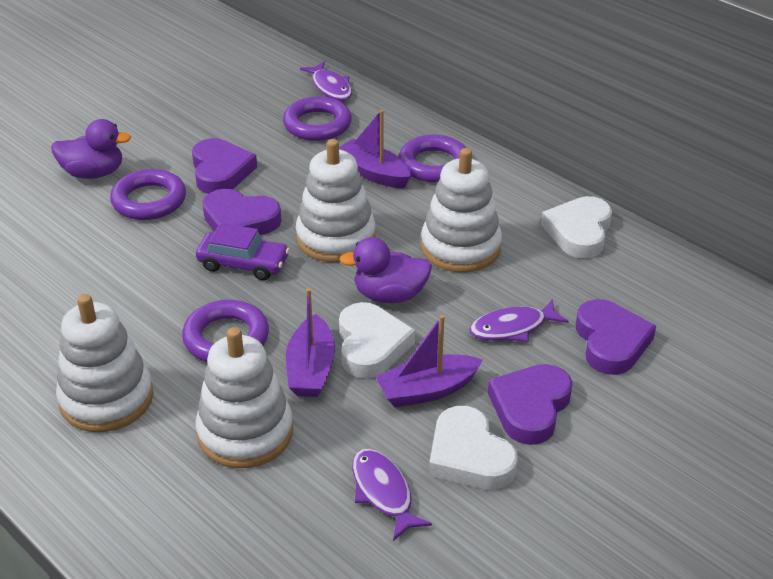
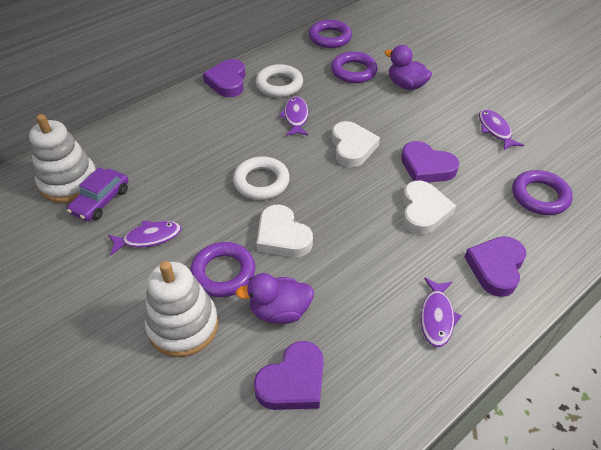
purple boat: [286,288,335,397] [339,110,411,188] [375,315,483,408] = 3 -> none = 0
purple fish: [300,62,352,101] [352,449,432,541] [469,299,569,342] = 3 -> [108,221,182,255] [279,96,309,136] [421,278,462,347] [479,109,524,150] = 4
white ring: none = 0 -> [233,156,290,200] [256,64,303,97] = 2
white stacking toy: [56,294,153,432] [195,327,293,468] [296,139,376,262] [421,148,502,272] = 4 -> [29,114,96,203] [145,261,219,357] = 2

